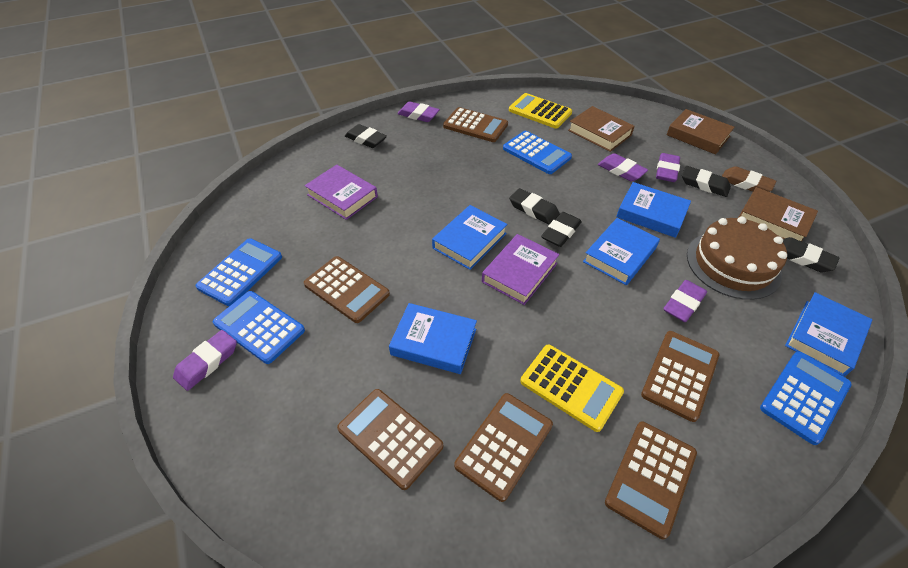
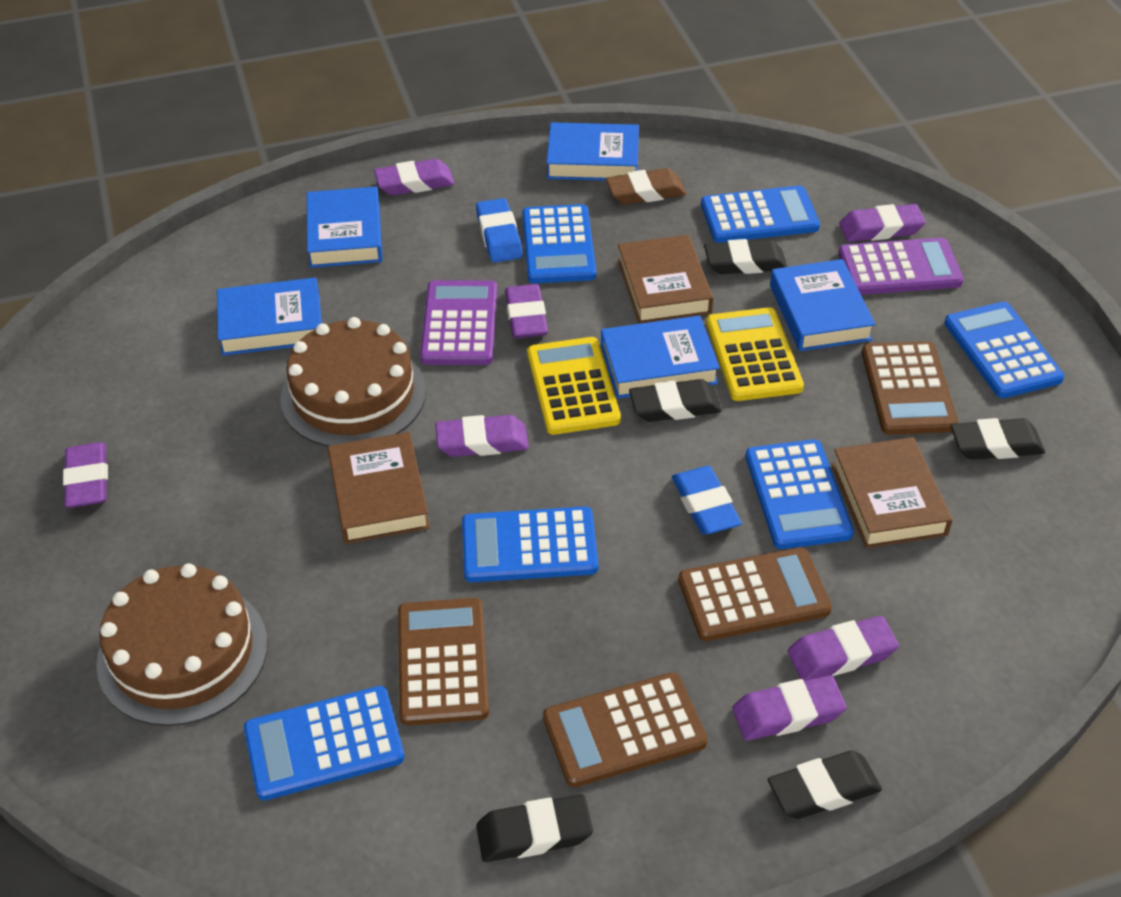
blue calculator: [195,238,282,306] [213,291,305,364] [503,131,572,174] [760,351,852,445] = 4 -> [244,686,404,800] [462,506,598,582] [522,204,596,284] [701,186,820,243] [745,439,854,549] [944,302,1064,398] = 6
blue eraser: none = 0 -> [476,198,523,263] [672,466,742,535] = 2
brown cake: [687,217,787,300] = 1 -> [96,563,268,726] [280,317,426,447] = 2
brown calculator: [304,256,390,323] [337,389,443,490] [443,107,508,142] [454,393,553,502] [605,421,697,539] [641,331,719,422] = 6 -> [398,598,489,726] [543,672,707,787] [678,547,832,641] [862,341,958,435] = 4
purple book: [304,165,378,220] [482,234,559,305] = 2 -> none = 0
purple calculator: none = 0 -> [420,280,497,365] [838,237,963,295] = 2
purple eraser: [173,330,237,391] [397,101,440,122] [598,153,648,182] [656,153,680,182] [663,280,707,322] = 5 -> [63,442,108,508] [374,159,455,196] [435,415,529,457] [505,284,548,338] [732,675,847,741] [788,616,899,681] [839,204,926,242] = 7

